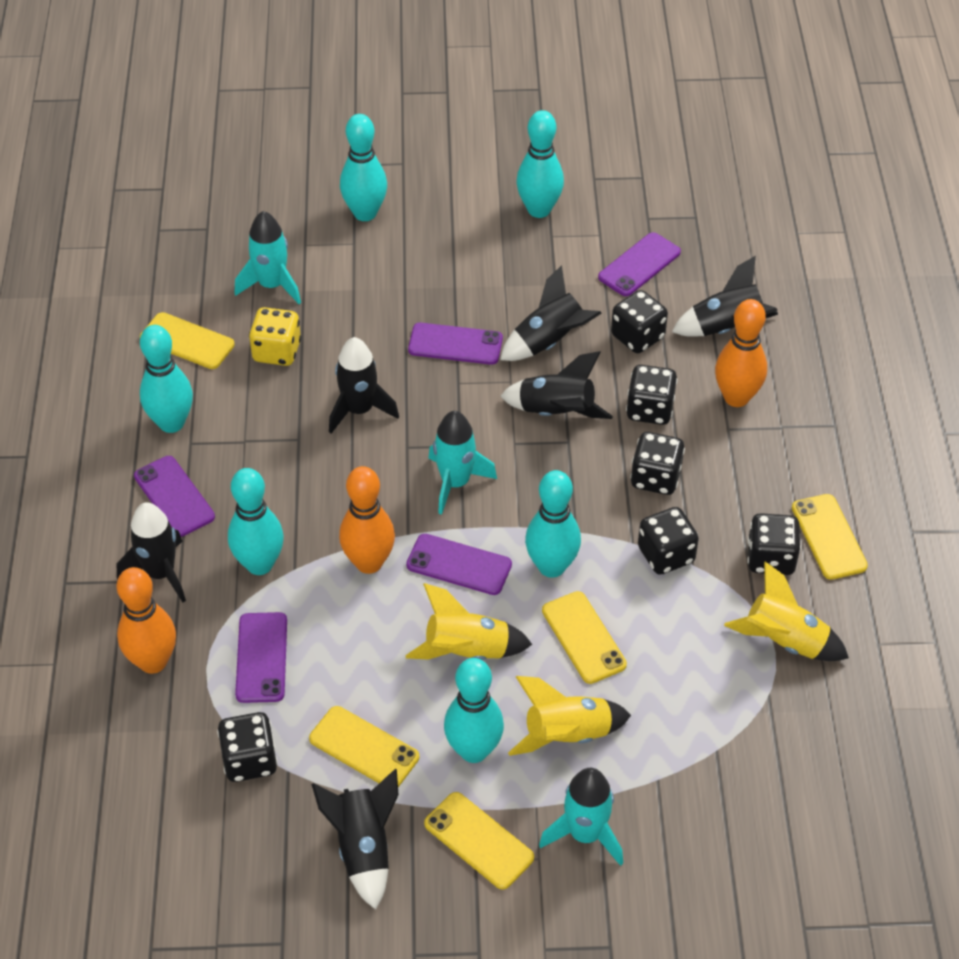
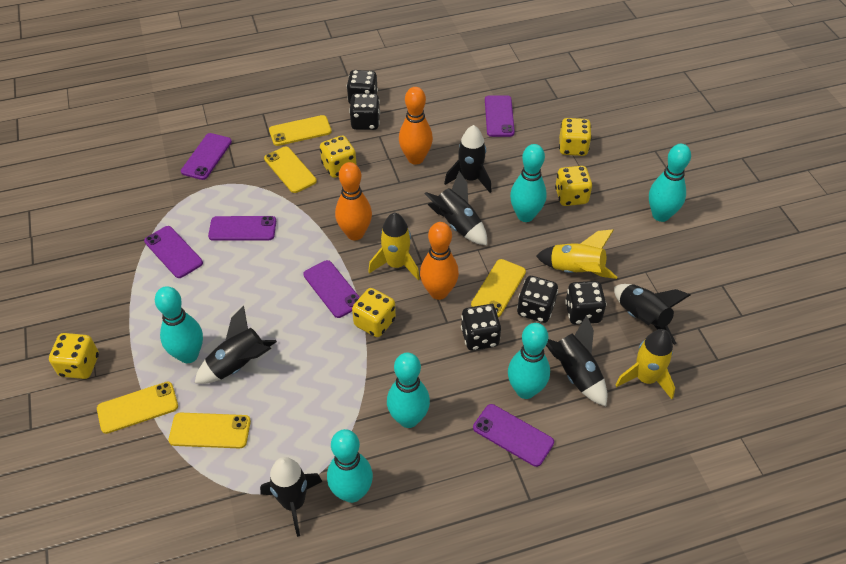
black dice: [217,712,278,782] [611,290,668,353] [626,365,677,425] [630,432,685,495] [638,507,699,575] [747,513,801,575] = 6 -> [346,70,378,104] [349,93,380,130] [461,304,501,350] [517,276,558,323] [565,281,607,324] = 5
purple phone: [134,456,215,537] [235,612,287,703] [406,534,512,595] [408,323,503,365] [598,232,681,296] = 5 -> [144,226,203,278] [181,133,232,180] [208,216,276,241] [303,260,360,318] [473,404,554,467] [485,95,515,137] = 6
turquoise rocket: [234,211,301,304] [428,411,497,515] [539,768,623,866] = 3 -> none = 0
yellow dice: [249,307,301,366] = 1 -> [49,333,99,379] [320,135,357,178] [352,288,396,337] [555,166,593,206] [559,118,592,156] = 5

